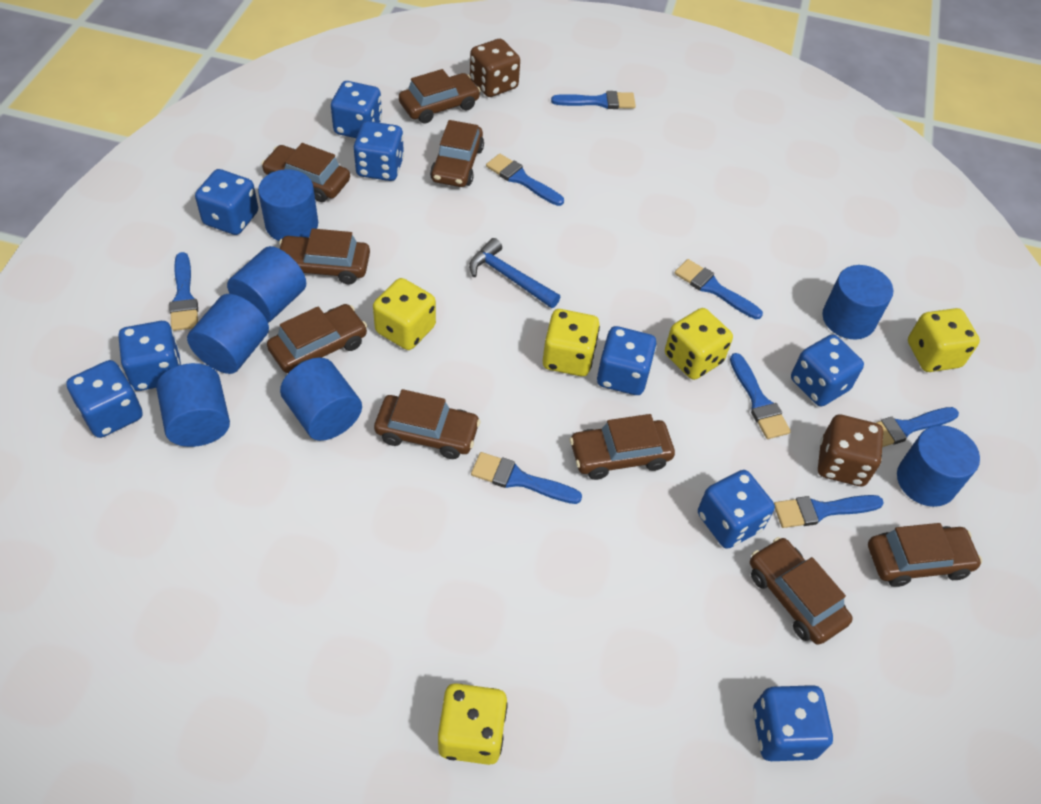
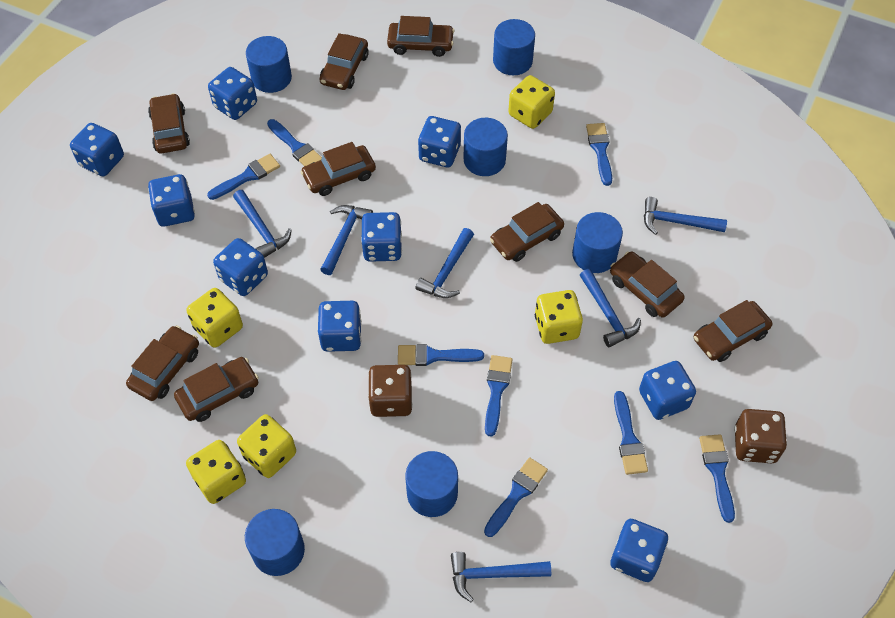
blue cylinder: [157,363,230,447] [187,294,269,374] [227,246,306,323] [258,169,318,241] [280,358,362,441] [822,265,893,340] [897,425,980,507] = 7 -> [245,509,305,576] [246,36,292,93] [406,451,458,517] [464,118,508,176] [493,19,535,75] [572,212,623,273] = 6
blue hammer: [469,238,560,308] = 1 -> [233,190,292,258] [320,205,373,275] [416,228,474,298] [451,552,551,602] [580,269,641,347] [644,197,727,235] = 6

